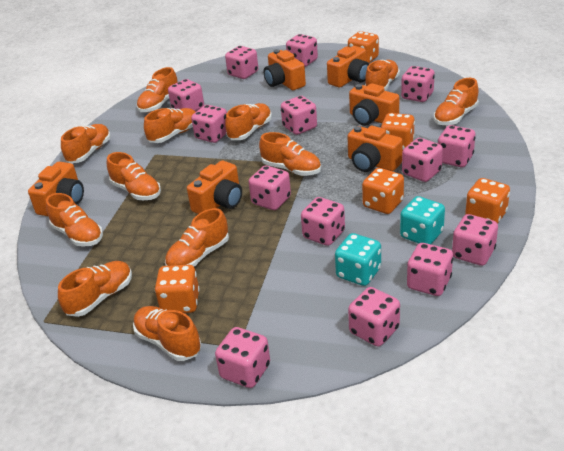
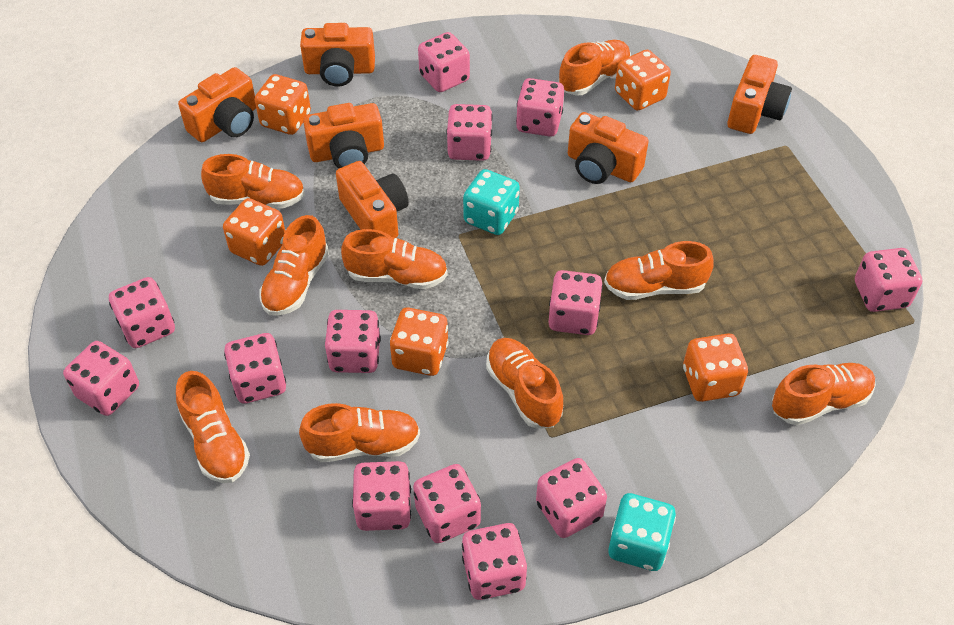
orange shoe: [46,193,103,247] [58,261,132,317] [61,124,111,163] [107,152,161,200] [133,306,201,361] [136,67,178,112] [144,108,196,143] [165,208,229,267] [225,103,272,140] [259,132,321,176] [365,60,400,91] [433,78,479,126] = 12 -> [176,371,250,483] [201,154,305,208] [259,215,329,316] [299,403,420,462] [341,229,448,289] [486,338,563,429] [559,40,631,96] [604,241,714,300] [772,363,876,425] = 9
pink dice: [168,79,204,111] [191,105,227,143] [215,327,270,388] [225,46,258,79] [249,165,291,210] [281,96,317,135] [286,34,318,67] [301,197,345,246] [348,287,400,347] [401,66,435,102] [402,138,443,182] [407,243,453,296] [438,125,476,167] [452,214,498,266] = 14 -> [63,341,139,416] [109,277,175,348] [224,333,286,403] [325,310,381,373] [352,461,411,531] [413,464,481,543] [418,32,470,92] [446,104,493,161] [462,523,527,600] [516,78,564,137] [536,458,607,538] [548,270,603,335] [855,248,923,312] = 13

